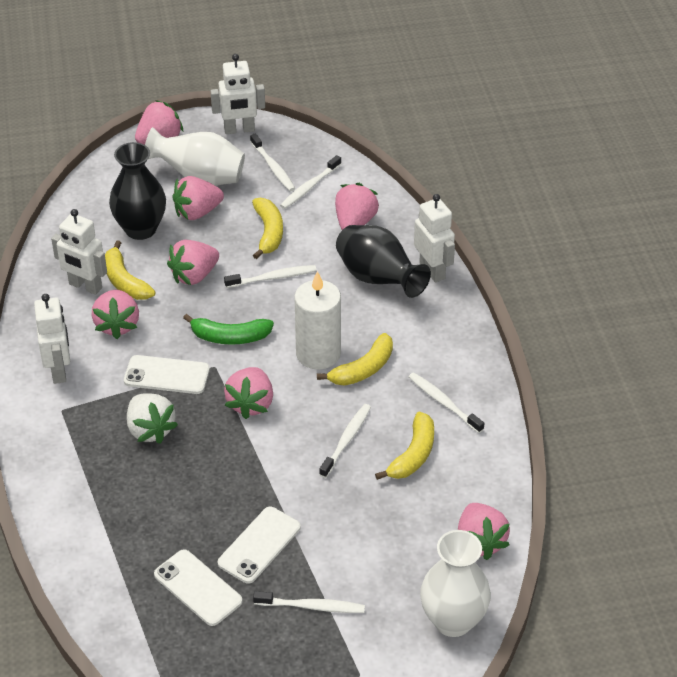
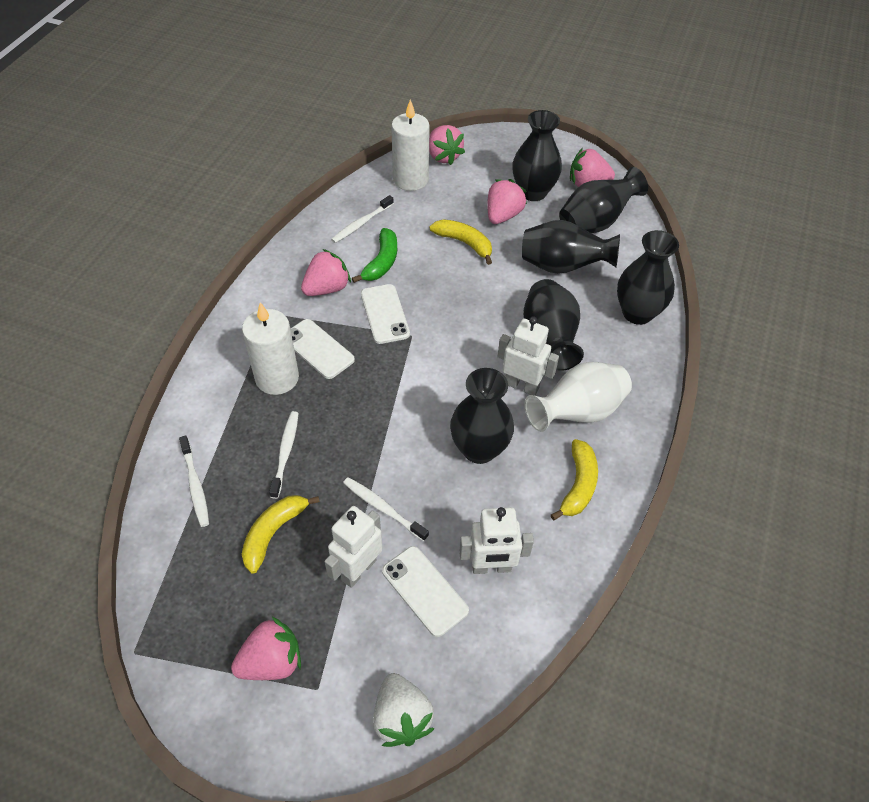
black vase: [109,142,166,240] [336,225,431,298] = 2 -> [450,368,514,464] [512,110,562,201] [522,220,620,274] [523,279,584,371] [559,167,648,233] [617,230,679,325] = 6
pink strawberry: [91,290,139,339] [135,100,183,145] [167,240,219,285] [172,176,224,220] [224,367,273,419] [335,183,379,230] [458,503,510,560] = 7 -> [231,617,301,680] [301,249,351,296] [429,125,465,165] [487,179,527,224] [570,148,615,187] = 5
white candle: [294,271,341,370] = 1 -> [242,302,299,395] [391,100,430,191] = 2
white robot: [34,294,70,384] [51,209,107,295] [211,54,265,134] [414,194,455,282] = 4 -> [324,506,383,588] [459,507,534,574] [497,316,559,396] = 3
white toothbrush: [224,265,317,288] [250,133,295,191] [253,591,365,613] [280,155,341,209] [319,404,371,478] [409,372,484,433] = 6 -> [179,436,209,527] [269,411,298,499] [331,195,394,243] [343,477,429,541] = 4
white vase: [145,127,245,186] [420,530,491,637] = 2 -> [524,362,632,432] = 1
yellow banana: [105,241,155,300] [252,198,283,259] [317,333,393,386] [375,412,434,480] = 4 -> [242,495,320,574] [430,219,492,265] [551,439,598,520] = 3

